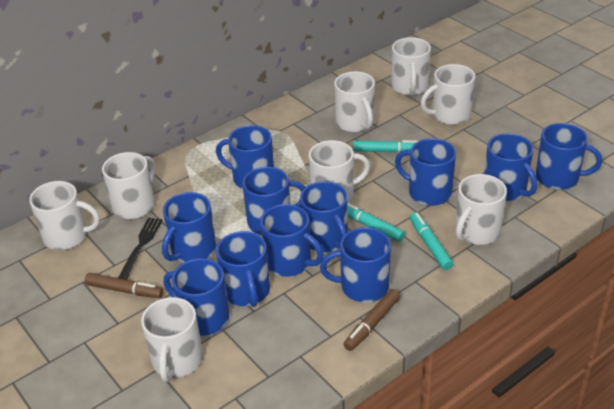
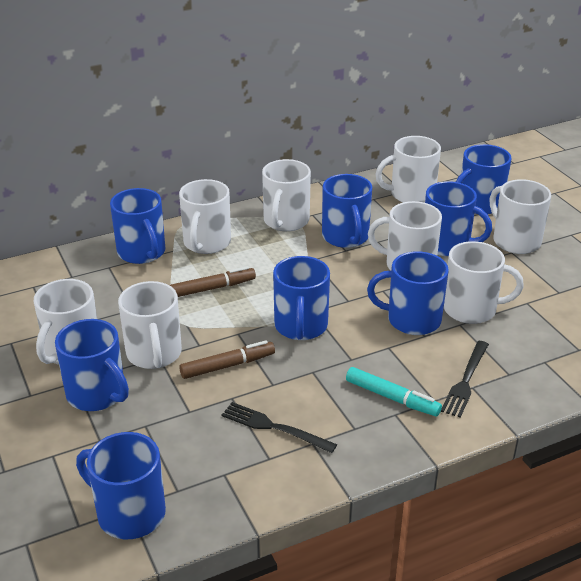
black fork: [118,217,162,280] = 1 -> [222,402,337,453] [441,341,489,418] = 2
blue mug: [162,192,216,262] [164,258,229,336] [216,125,274,189] [216,231,270,307] [242,167,305,235] [260,204,324,277] [300,181,348,252] [320,227,391,302] [395,138,456,206] [484,134,537,201] [536,123,602,190] = 11 -> [55,319,129,411] [76,432,166,540] [110,188,166,264] [273,256,330,340] [322,174,372,248] [367,251,449,335] [425,181,492,256] [456,144,511,214] = 8
turquoise marker: [348,203,405,242] [353,140,418,152] [410,212,453,270] = 3 -> [346,367,442,416] = 1

